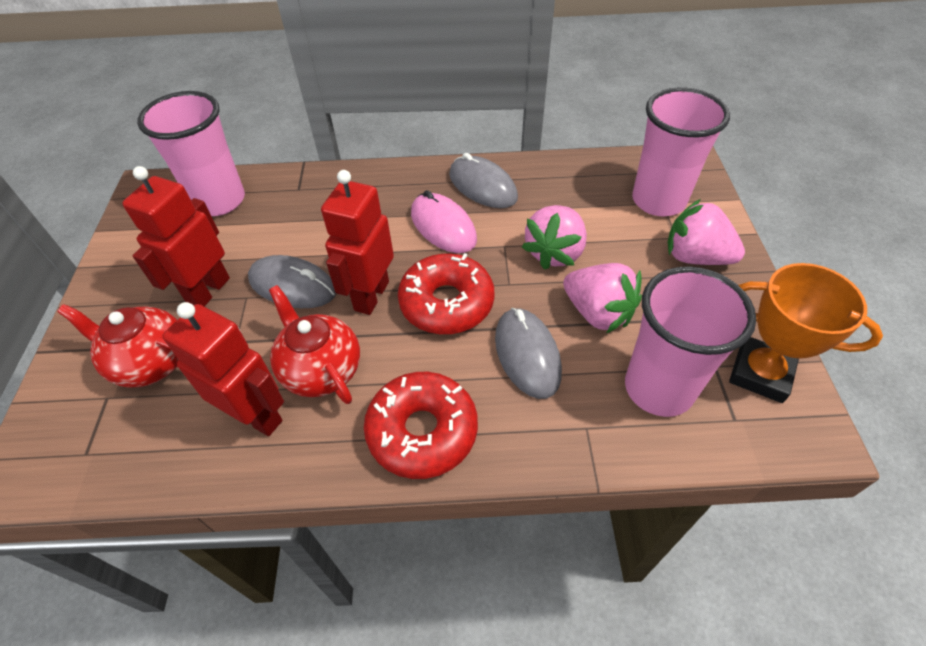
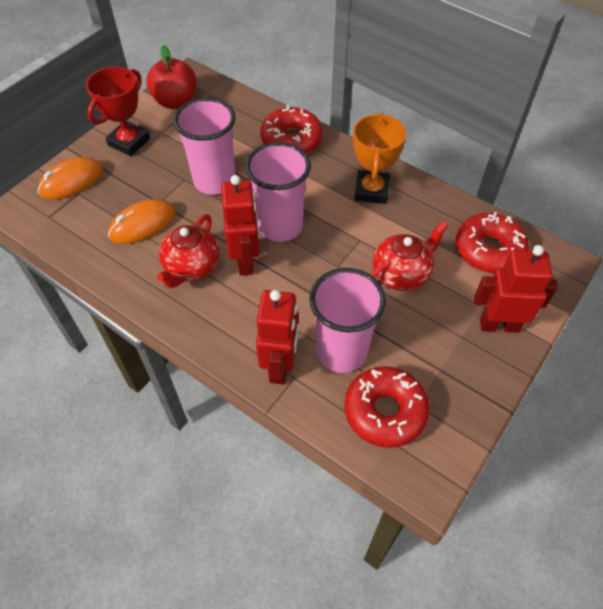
grey mouse: [248,255,336,308] [449,153,518,208] [495,308,562,399] = 3 -> none = 0
orange mouse: none = 0 -> [38,157,104,200] [108,199,176,244] = 2
pink mouse: [411,190,477,253] = 1 -> none = 0
pink strawberry: [522,205,587,270] [563,263,642,333] [668,199,745,265] = 3 -> none = 0
red apple: none = 0 -> [146,45,196,109] = 1
red donut: [364,372,478,479] [398,253,495,334] = 2 -> [260,105,323,154] [344,366,430,448] [455,212,529,273] = 3
red trophy: none = 0 -> [86,67,150,156] = 1

